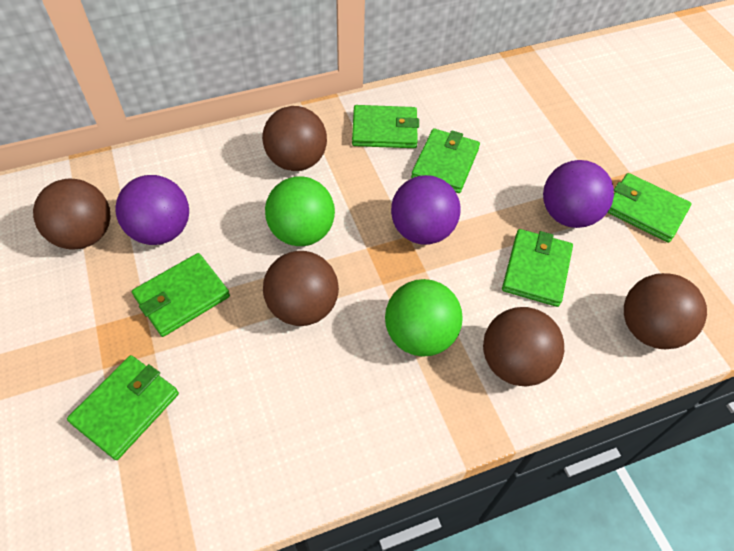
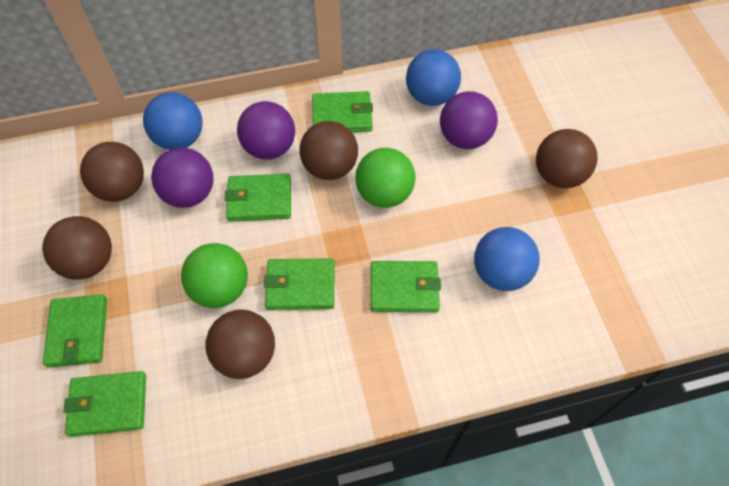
blue ball: none = 0 -> [143,92,203,150] [406,49,461,106] [474,227,540,291] = 3

